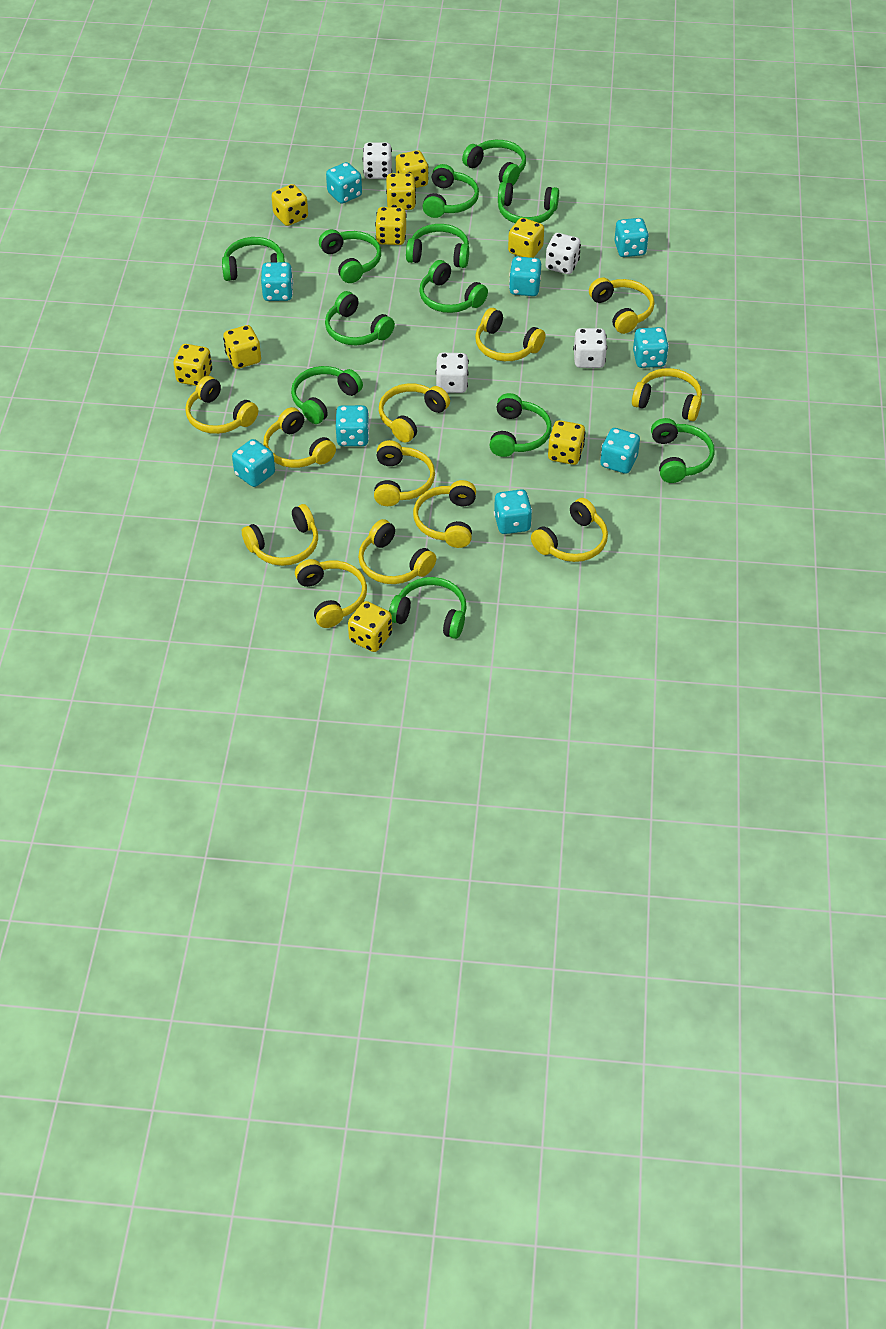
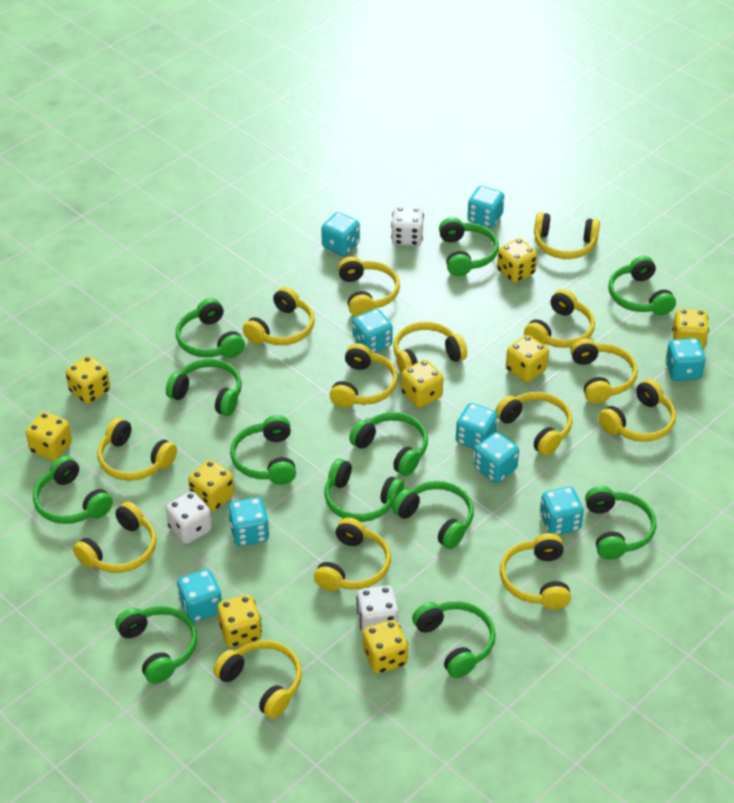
white dice: [363,142,392,179] [436,353,469,393] [545,233,581,274] [573,328,607,368] = 4 -> [166,491,212,544] [356,585,398,632] [391,207,424,246] = 3
yellow headphones: [185,376,258,434] [242,504,318,566] [263,407,336,468] [295,559,367,628] [358,519,437,584] [374,440,435,506] [379,383,450,443] [413,480,476,548] [475,308,546,361] [531,498,608,562] [589,278,655,334] [632,368,702,421] = 12 -> [73,502,157,573] [98,418,177,481] [213,640,302,719] [243,287,315,345] [314,518,391,591] [330,343,398,408] [338,256,400,316] [393,322,467,374] [495,392,572,456] [500,533,571,610] [524,289,595,348] [534,212,600,259] [571,339,638,404] [598,379,676,442] = 14

